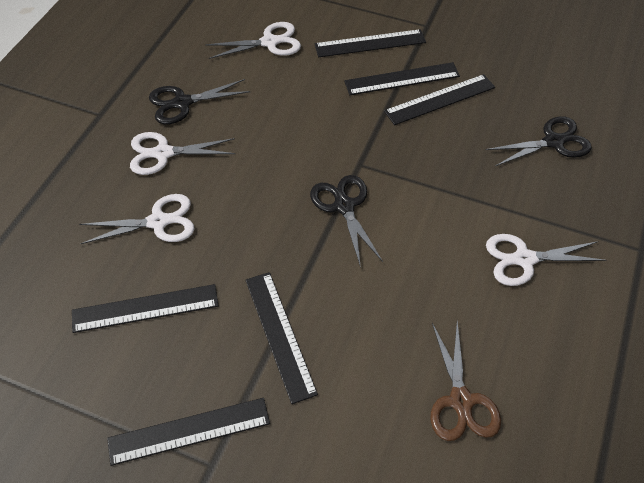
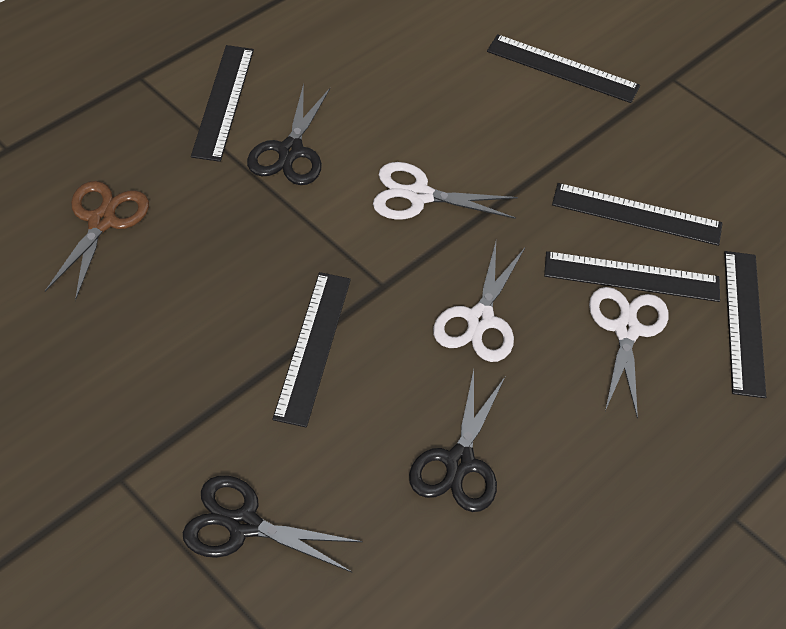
white scissors: [79,194,195,244] [130,132,235,175] [205,22,301,59] [486,234,607,286] = 4 -> [373,162,518,220] [433,242,525,362] [589,287,669,419] = 3

